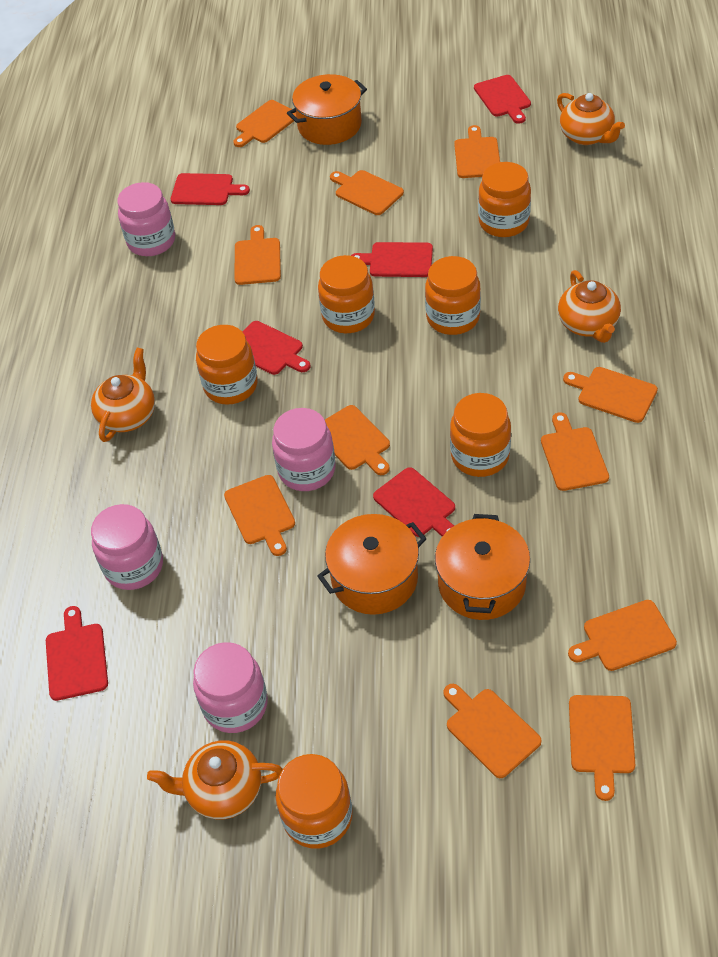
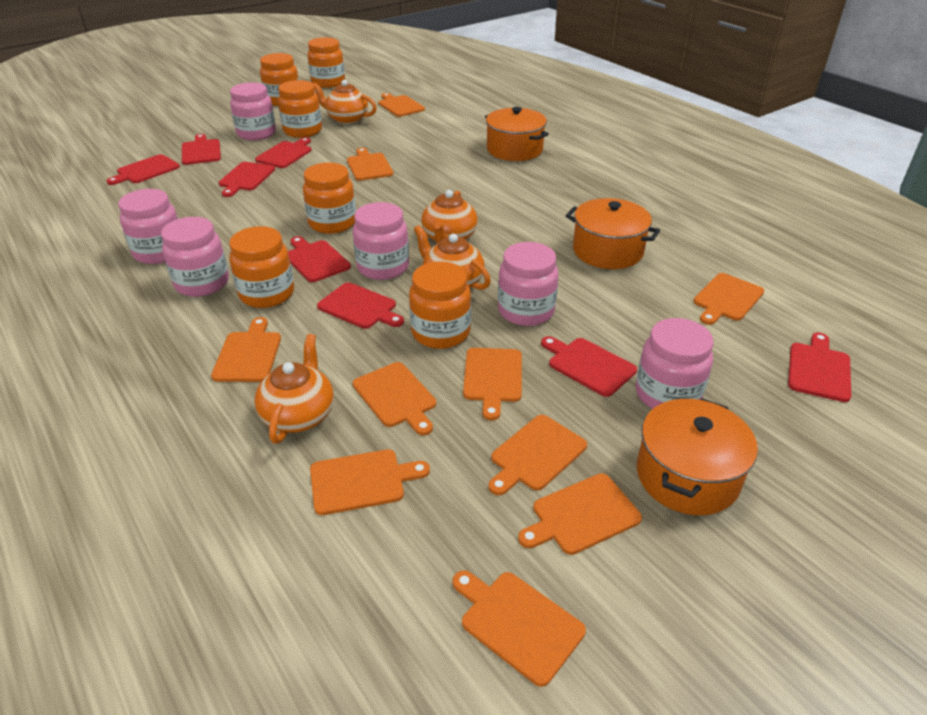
orange cutting board: [224,475,295,556] [233,100,296,147] [234,225,281,285] [325,405,390,475] [330,170,404,215] [443,684,542,778] [454,125,500,178] [541,412,609,491] [563,367,658,423] [568,600,677,671] [569,695,635,801] = 11 -> [211,317,281,382] [310,449,430,515] [347,148,393,181] [353,362,436,435] [378,93,425,117] [452,571,586,687] [463,348,522,420] [488,415,587,495] [518,473,642,555] [693,273,764,325] = 10
pink jar: [91,504,163,590] [117,182,175,256] [193,642,268,733] [272,408,336,491] = 4 -> [118,189,178,264] [161,217,229,297] [230,82,276,140] [353,202,409,280] [498,242,559,326] [636,318,713,409] = 6
red cutting board: [46,606,108,701] [171,173,250,205] [243,321,310,375] [351,242,433,277] [373,467,455,537] [474,75,531,124] = 6 -> [107,154,180,185] [182,134,221,165] [219,162,275,197] [255,137,312,168] [288,236,351,282] [317,282,404,329] [541,336,637,397] [788,333,851,402] = 8

